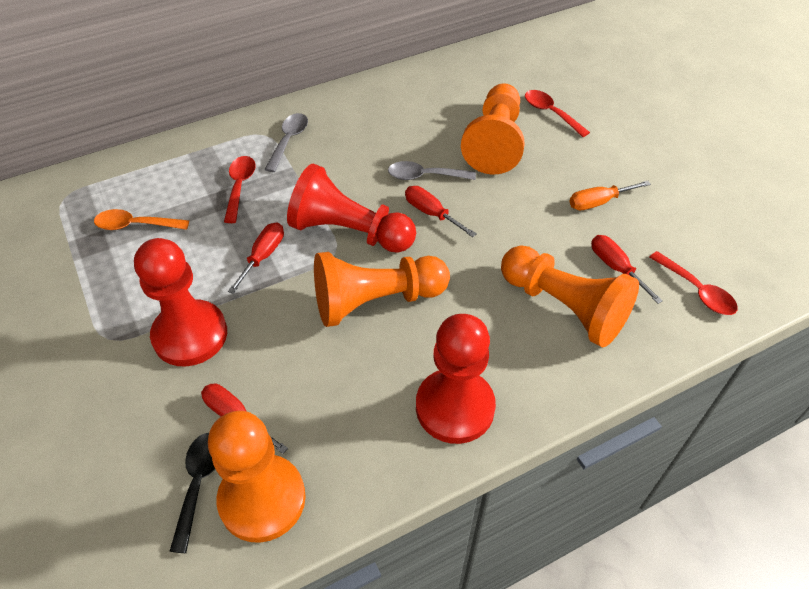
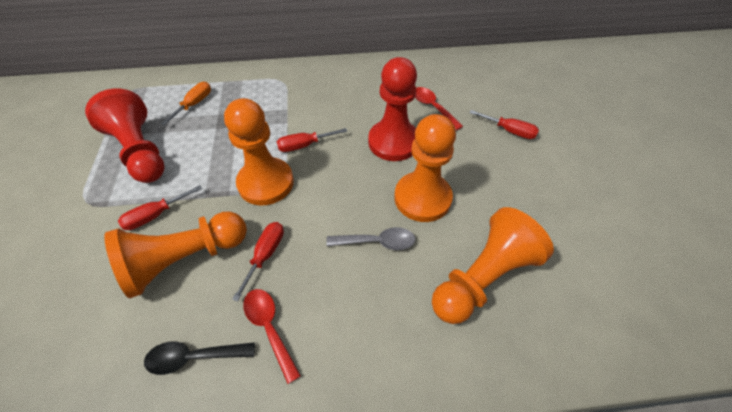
grey spoon: [264,113,308,172] [388,161,476,180] = 2 -> [326,227,415,250] = 1
orange spoon: [94,209,189,230] = 1 -> none = 0
red pawn: [134,238,227,367] [287,164,416,253] [416,314,496,444] = 3 -> [85,89,165,183] [368,57,417,161] = 2
red spoon: [224,156,256,223] [525,90,590,137] [649,251,738,315] = 3 -> [243,289,301,384] [415,87,463,130] = 2

